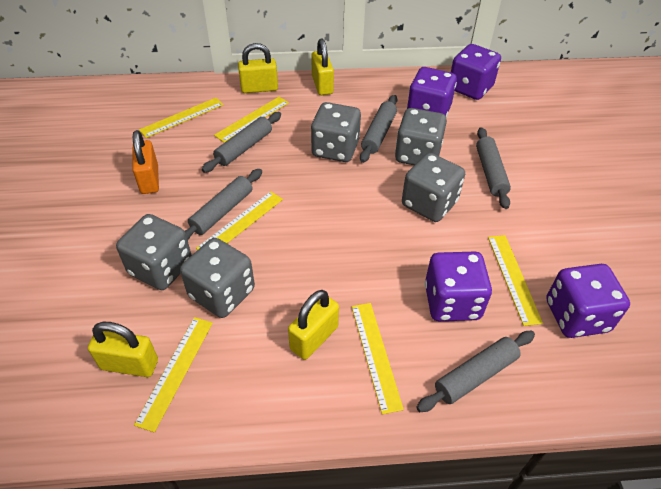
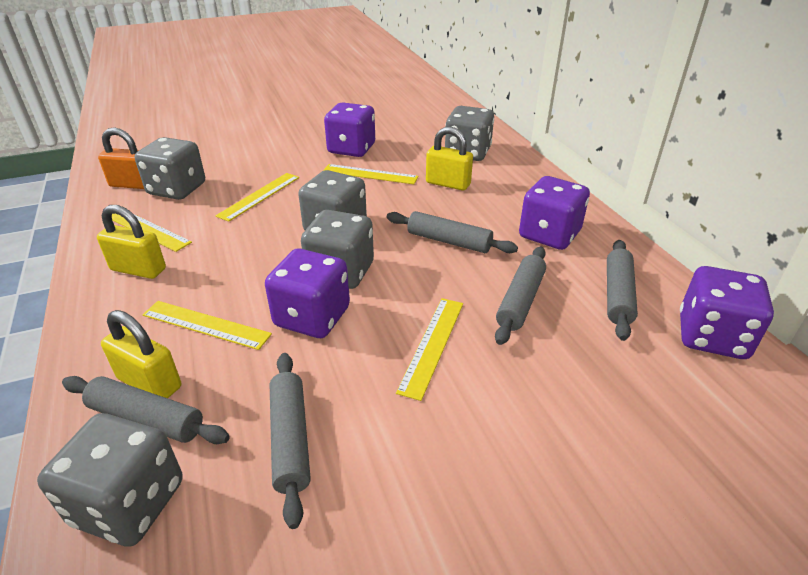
yellow padlock: [88,322,158,377] [238,43,278,93] [288,290,339,360] [311,39,334,95] = 4 -> [97,205,166,279] [101,310,181,398] [426,127,473,191] = 3
yellow ruler: [134,317,213,433] [139,98,223,138] [196,191,283,250] [214,97,289,142] [352,303,404,414] [488,235,543,326] = 6 -> [112,214,192,252] [142,301,272,350] [215,173,299,222] [323,164,418,184] [396,298,463,401] = 5

